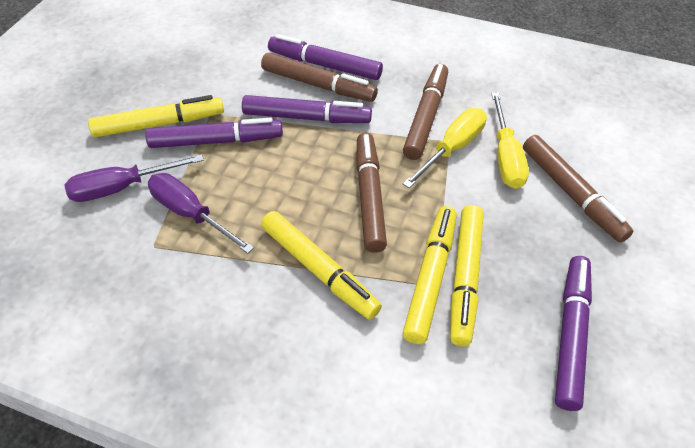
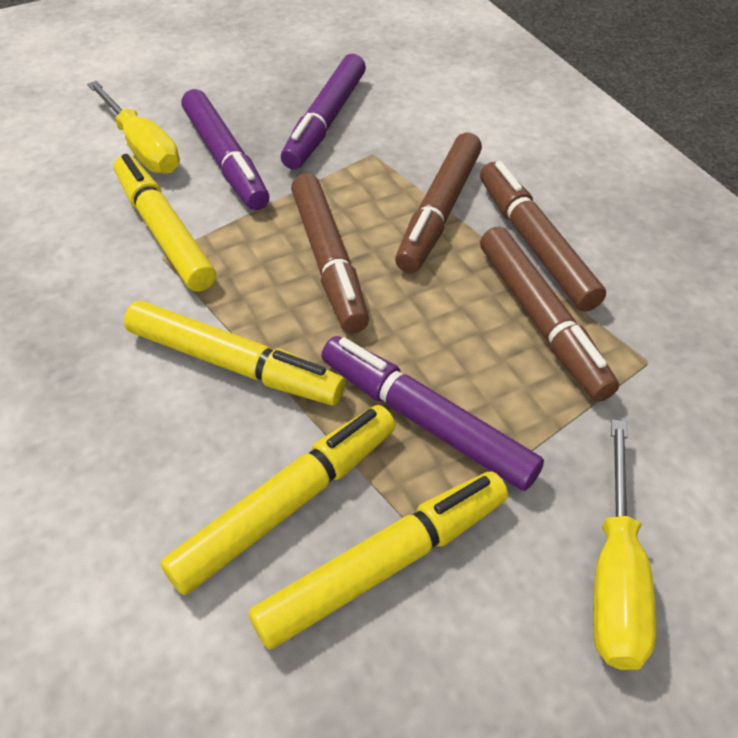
purple marker: [145,118,283,148] [242,95,372,123] [268,34,383,80] [555,256,592,411] = 4 -> [182,89,269,210] [281,54,366,170] [321,336,544,491] = 3
purple screwdriver: [64,154,204,202] [148,173,254,254] = 2 -> none = 0

